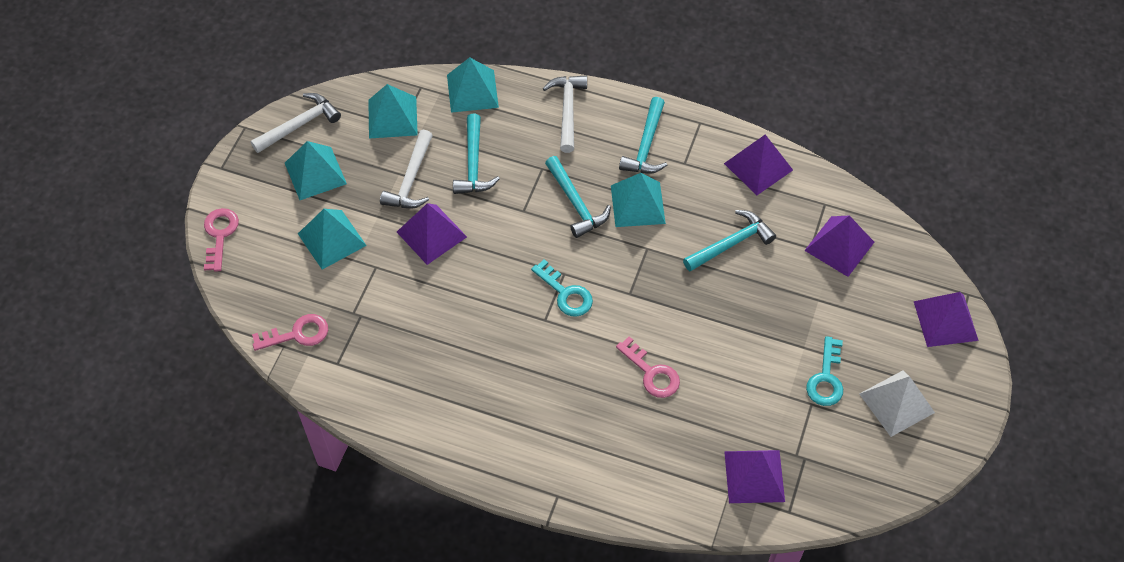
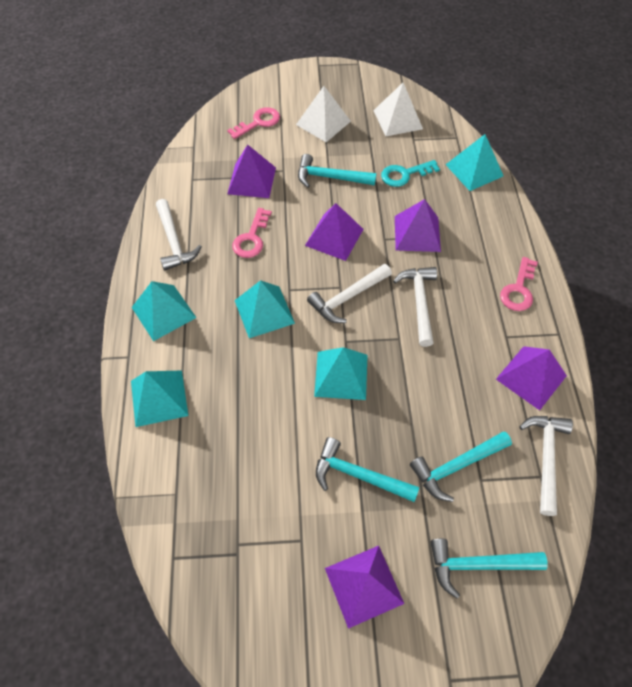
turquoise key: [531,259,593,317] [806,336,843,406] = 2 -> [381,160,440,187] = 1
white hammer: [251,93,341,153] [380,130,433,208] [543,75,587,153] = 3 -> [156,199,202,271] [307,264,392,323] [393,267,437,347] [519,416,573,516] = 4
white pyramid: [860,371,935,437] = 1 -> [296,86,351,142] [373,83,423,136] = 2

